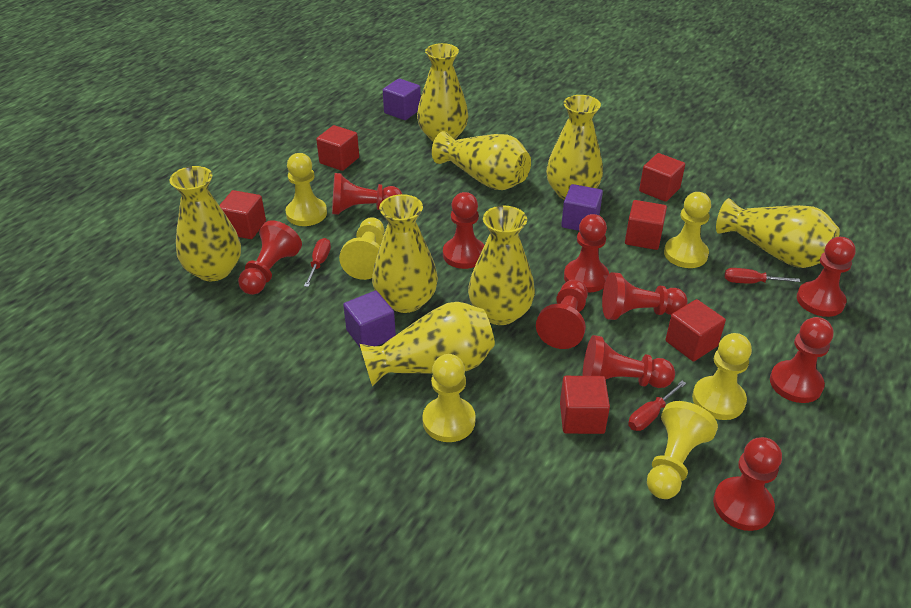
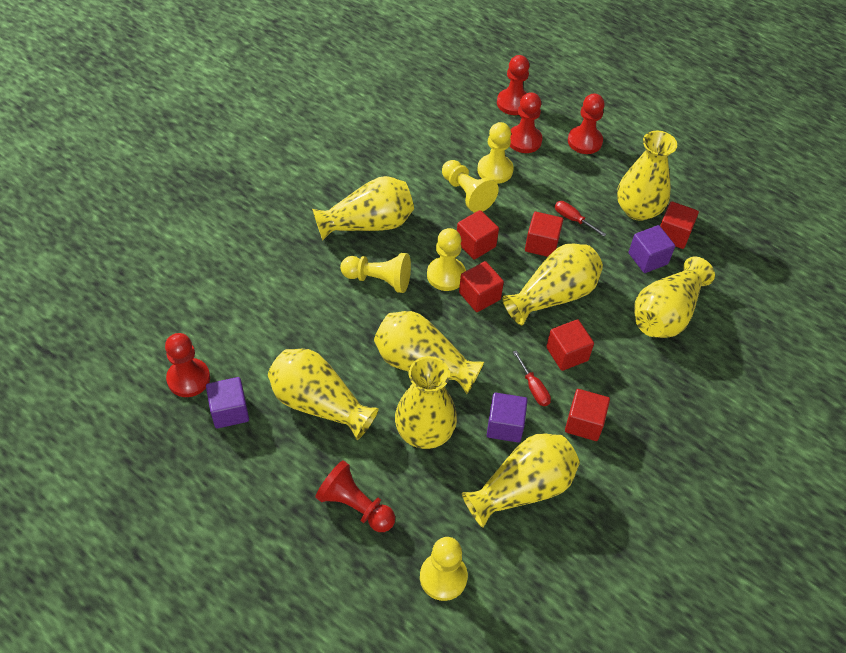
red pawn: [238,220,302,295] [332,173,402,215] [443,192,484,269] [536,280,588,349] [564,214,609,293] [583,335,675,388] [602,272,688,320] [713,437,782,531] [770,317,834,403] [797,237,856,317] = 10 -> [165,333,210,397] [315,460,395,532] [497,55,530,115] [510,92,543,153] [568,94,605,154] = 5
red screwdriver: [304,238,331,287] [628,381,686,431] [725,268,800,284] = 3 -> [513,351,551,406] [555,201,606,236] = 2
yellow pawn: [285,153,327,226] [339,217,384,280] [422,354,476,442] [647,401,718,499] [664,192,711,268] [692,333,752,420] = 6 -> [340,253,411,293] [420,537,468,601] [427,228,466,291] [442,160,499,213] [477,122,514,184] = 5

